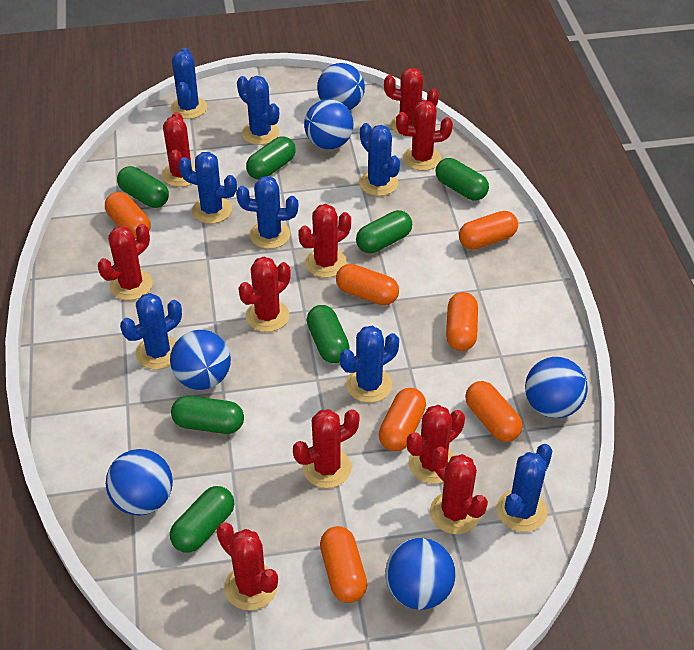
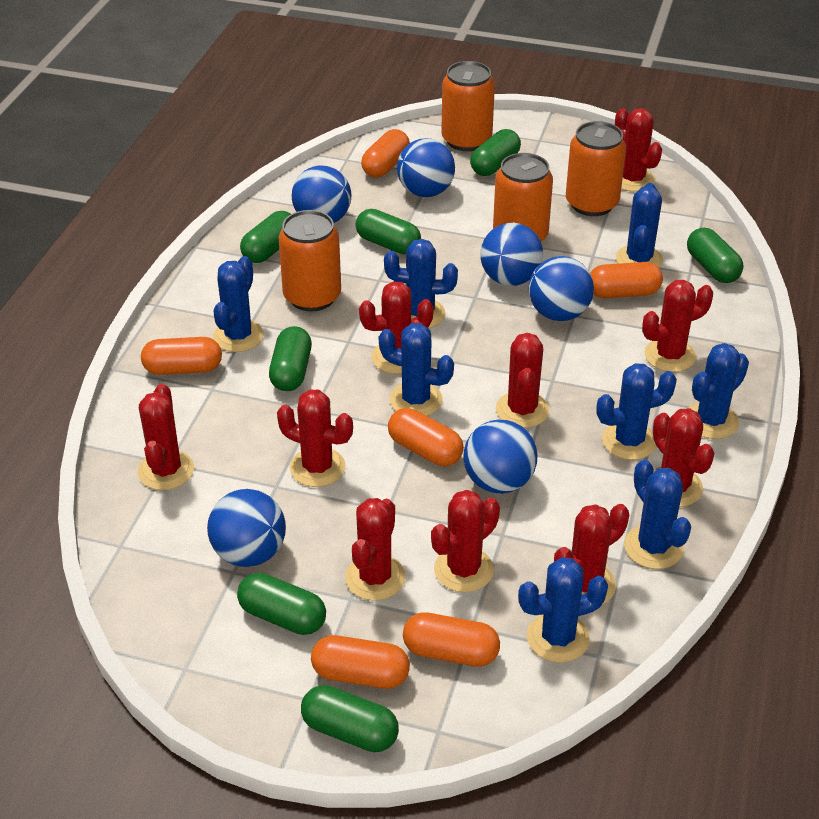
orange can: none = 0 -> [278,210,341,311] [441,61,495,151] [493,153,553,241] [566,121,626,216] = 4
orange capsule: [105,192,151,239] [320,526,367,603] [336,264,399,305] [379,388,426,451] [446,292,478,351] [459,211,518,250] [465,381,523,442] = 7 -> [141,337,222,375] [311,635,410,689] [361,129,410,178] [388,408,464,466] [403,612,500,667] [590,262,663,298] = 6

